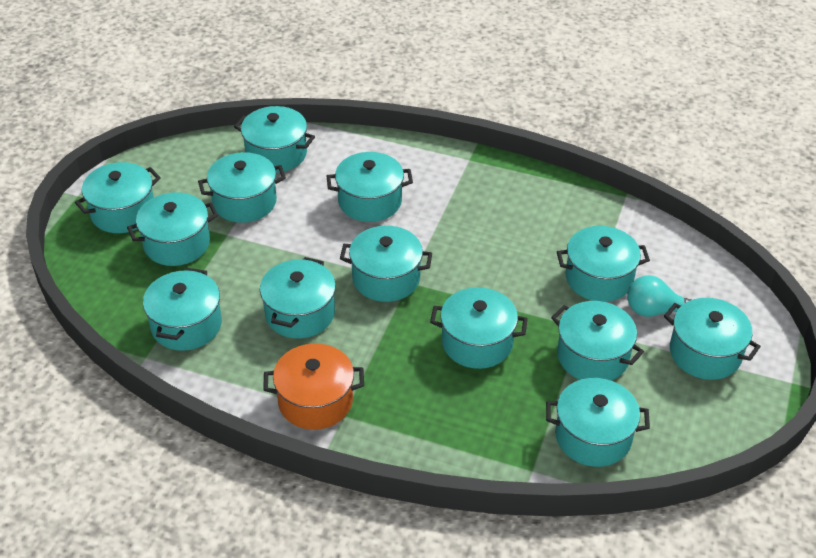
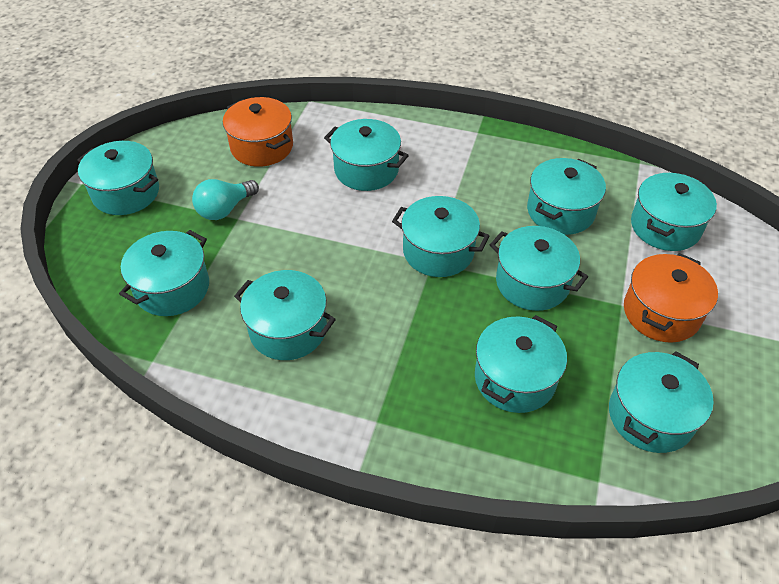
orange pot: [263,343,364,430] = 1 -> [223,97,293,167] [624,253,718,343] = 2
turquoise pot: [75,162,161,233] [127,192,218,266] [143,268,222,351] [198,152,286,223] [234,106,315,173] [260,257,336,338] [327,152,413,222] [340,226,432,302] [430,287,528,369] [546,378,650,467] [551,301,644,381] [557,226,650,302] [664,298,761,380] = 13 -> [77,141,159,215] [119,230,209,316] [234,270,336,360] [324,119,409,191] [392,196,489,277] [475,315,567,413] [490,226,588,311] [527,158,606,235] [609,351,714,453] [631,173,717,251] = 10

